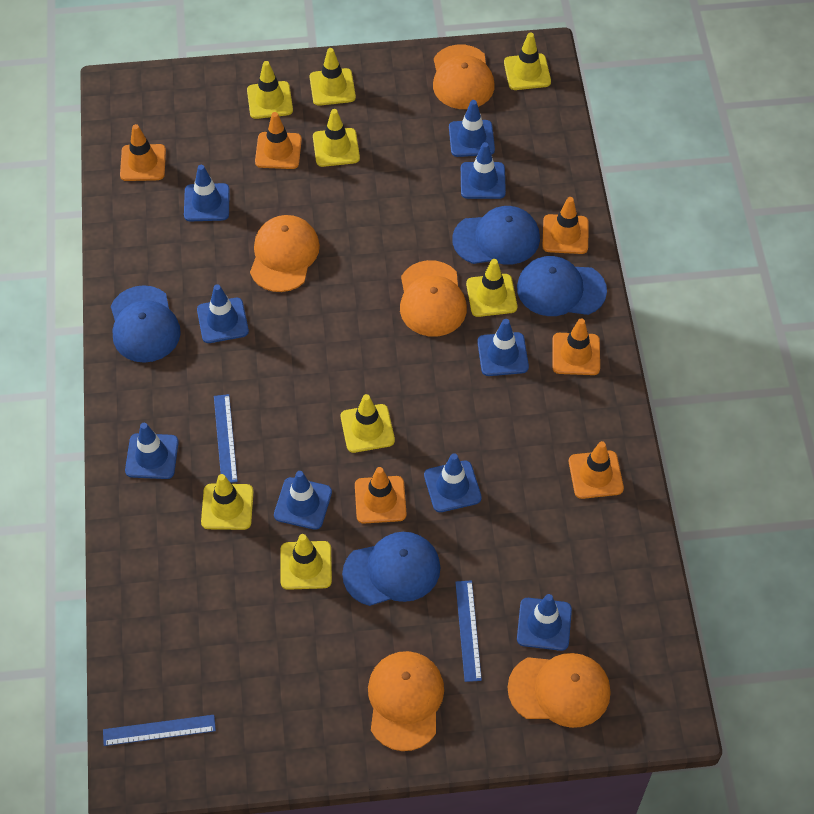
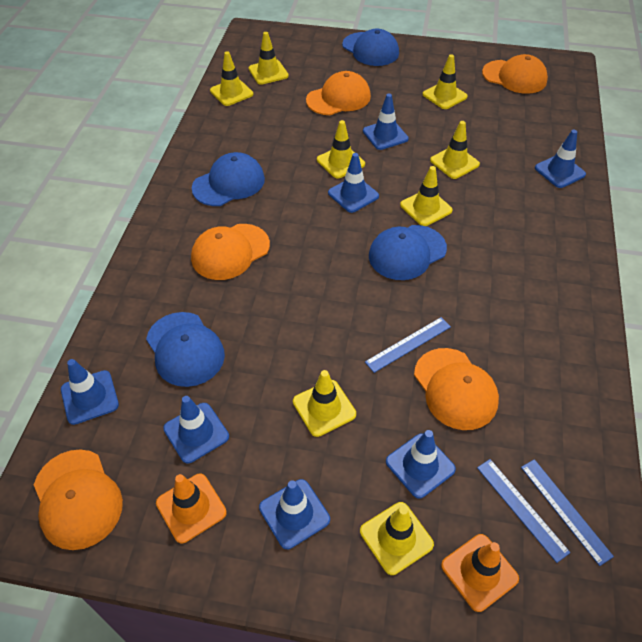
blue traffic cone: [125,423,179,479] [184,165,230,222] [197,284,249,343] [274,471,332,530] [424,453,482,512] [449,100,495,157] [461,142,506,199] [477,319,529,376] [517,594,572,651] = 9 -> [61,359,119,425] [163,396,229,463] [259,479,330,549] [328,153,379,213] [363,94,409,150] [386,430,456,499] [535,130,586,188] = 7
orange traffic cone: [120,124,166,181] [255,112,302,169] [355,467,407,524] [543,197,589,254] [552,318,600,375] [569,441,624,499] = 6 -> [156,474,227,543] [441,534,519,612] = 2

